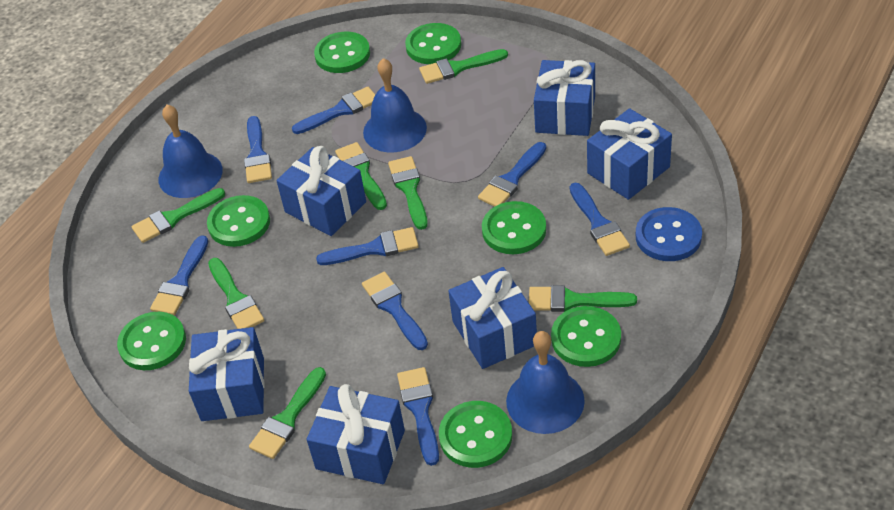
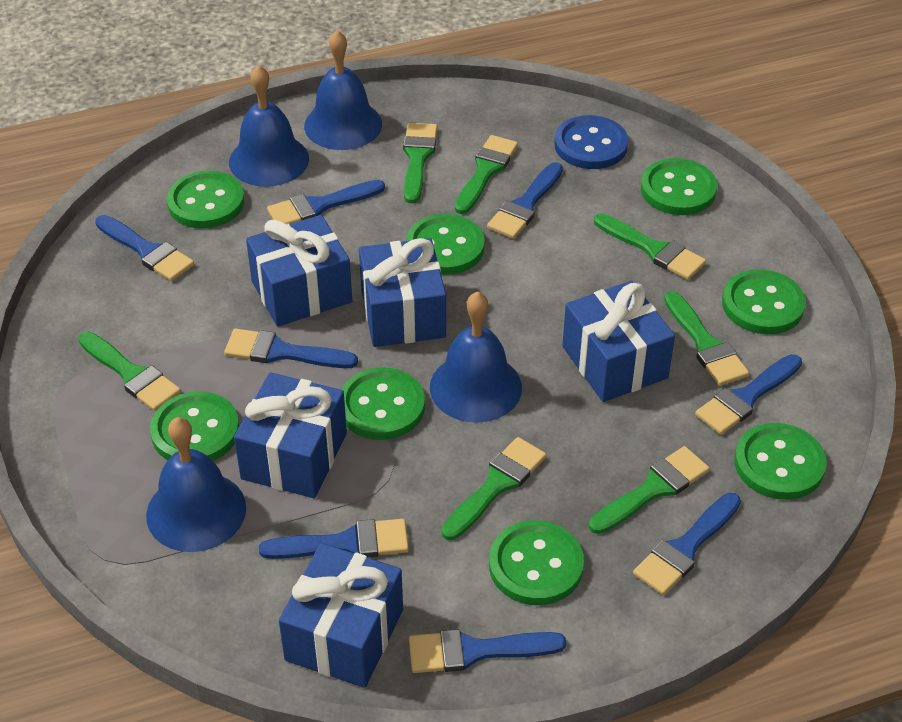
blue bell: [159,105,223,198] [363,58,427,152] [506,331,585,434] = 3 -> [146,417,246,552] [229,65,309,187] [304,30,382,150] [430,291,522,423] = 4
blue gift: [189,327,265,421] [276,146,366,236] [307,384,405,484] [448,267,537,369] [534,60,595,136] [587,108,672,200] = 6 -> [234,372,347,498] [246,215,352,327] [279,543,403,688] [359,238,446,347] [562,281,675,402] = 5
green button: [117,312,186,370] [207,195,270,247] [314,32,370,73] [405,23,461,64] [439,401,512,468] [482,201,546,254] [551,306,621,367] = 7 -> [150,391,239,461] [167,171,244,229] [341,368,425,440] [406,214,485,275] [489,520,584,605] [641,158,717,215] [722,269,806,334] [734,423,827,500] = 8

